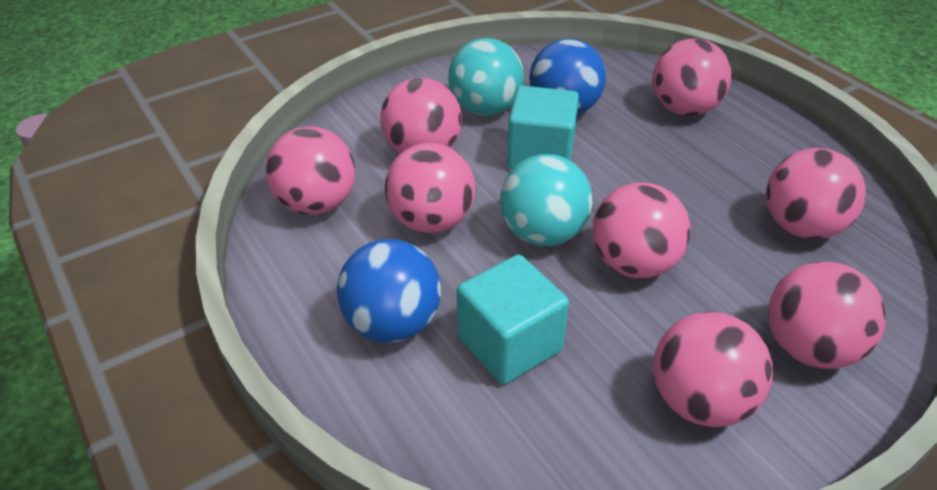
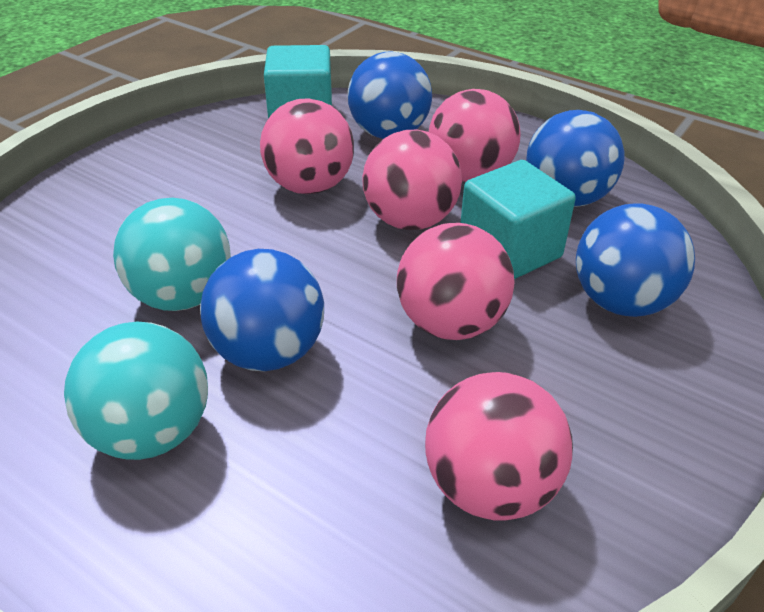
blue ball: [337,239,441,343] [529,39,606,115] = 2 -> [200,249,324,371] [348,51,432,139] [526,110,625,207] [576,204,695,317] = 4
pink ball: [265,126,355,215] [380,78,462,154] [385,143,475,233] [592,182,691,278] [652,38,731,116] [653,312,773,427] [766,148,866,239] [768,262,886,369] = 8 -> [260,98,354,194] [362,130,462,230] [397,223,514,340] [425,372,573,520] [429,89,521,182] = 5

